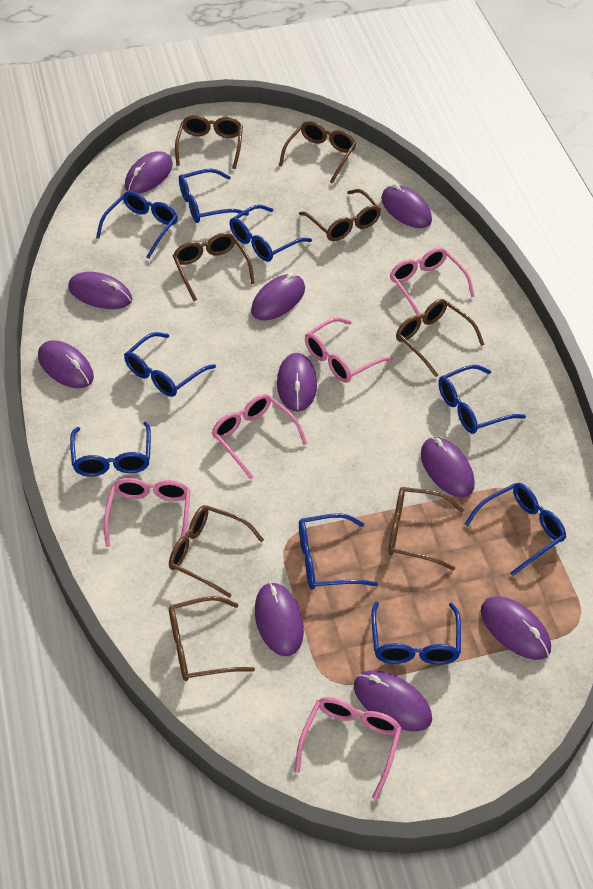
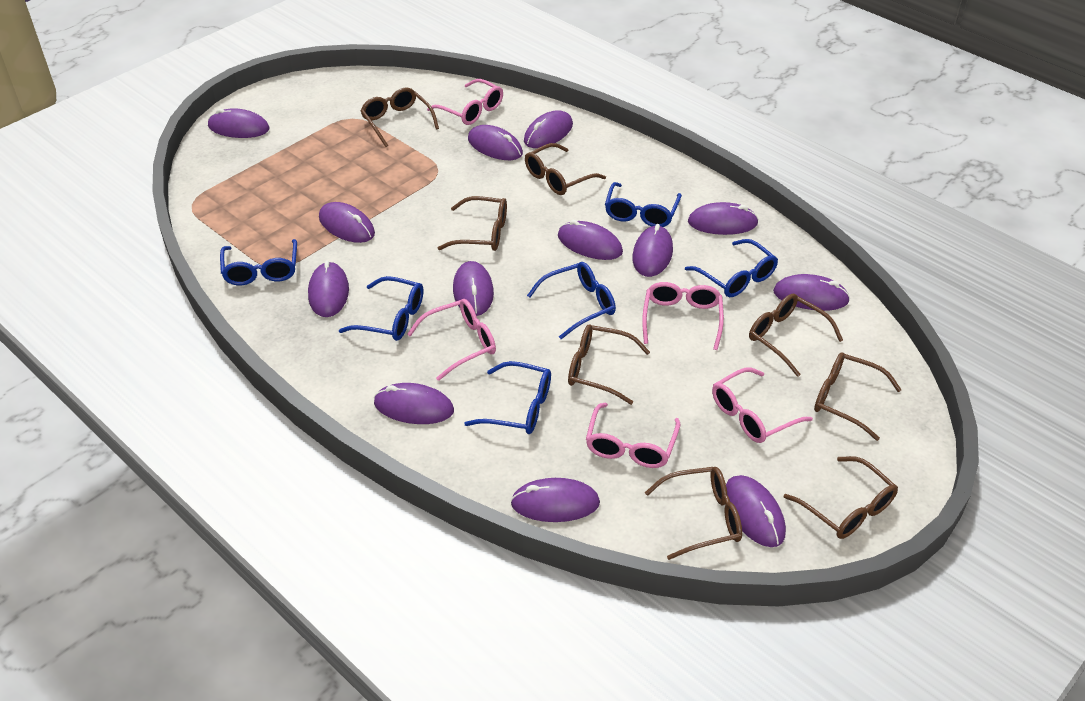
blue glasses: [70,422,151,476] [96,191,178,259] [124,332,216,397] [179,169,249,223] [230,205,312,262] [299,513,378,590] [371,602,461,665] [438,365,526,434] [465,483,566,576] = 9 -> [220,239,297,285] [339,276,423,341] [464,361,551,434] [527,262,616,339] [605,182,682,227] [685,239,778,297] = 6
purple mouse: [38,340,94,388] [68,272,132,309] [125,151,173,194] [251,273,305,320] [255,582,304,656] [277,353,317,412] [354,671,432,731] [381,184,432,228] [421,437,475,497] [481,596,551,660] = 10 -> [208,108,270,138] [308,261,349,317] [319,202,375,243] [374,383,454,424] [453,261,494,316] [468,125,523,160] [511,478,600,522] [524,110,573,148] [558,220,623,260] [632,224,673,277] [688,202,759,235] [725,475,786,547] [773,274,850,311] = 13

